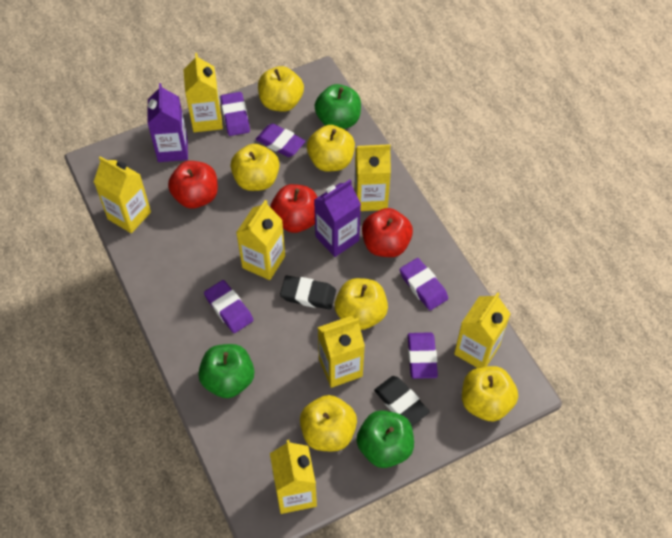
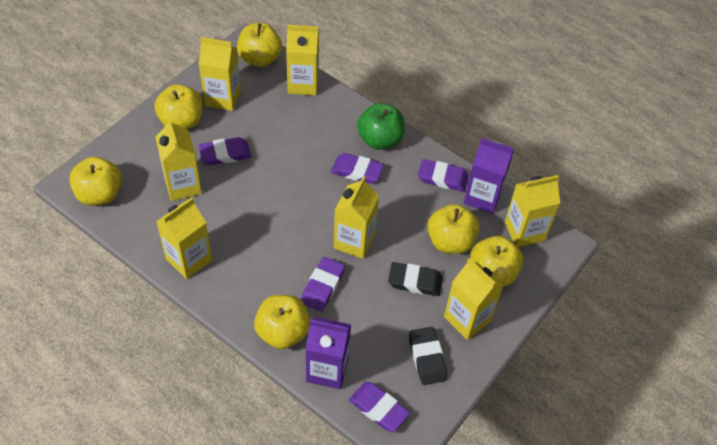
green apple: [198,344,254,398] [314,84,361,129] [357,410,414,468] = 3 -> [357,103,405,150] = 1
red apple: [168,161,218,209] [270,184,318,233] [362,208,413,257] = 3 -> none = 0

